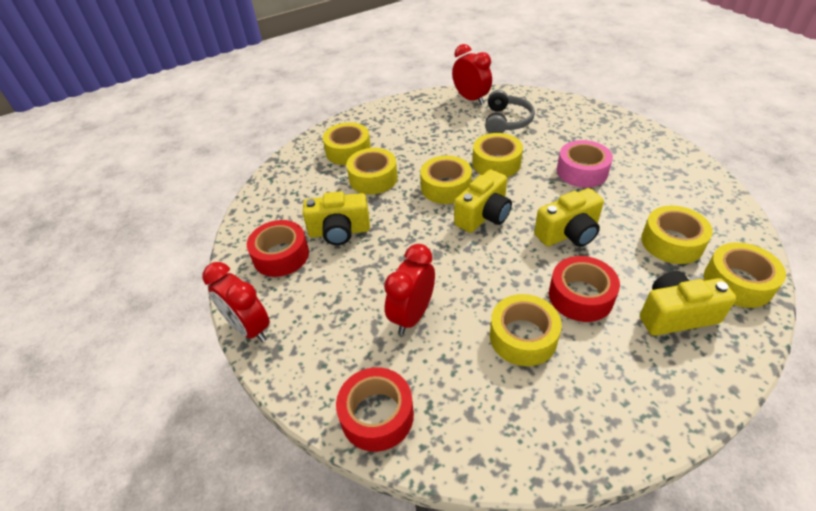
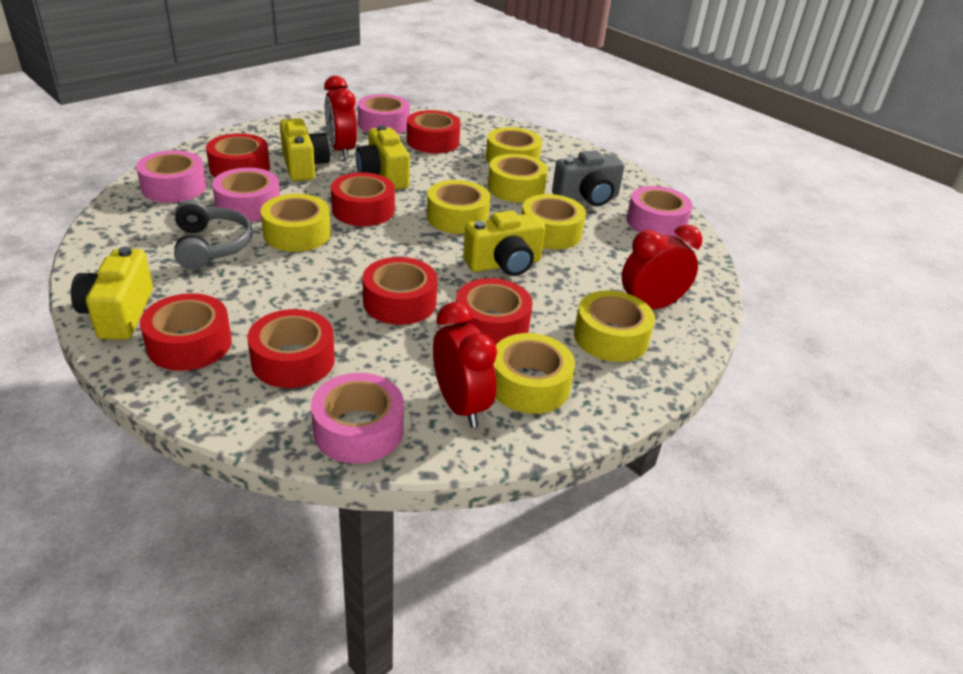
grey camera: none = 0 -> [552,150,625,206] = 1
pink tape: [557,140,613,188] = 1 -> [136,150,207,203] [212,168,280,222] [311,373,404,464] [358,94,410,134] [626,186,693,237] = 5
red tape: [247,220,309,277] [336,367,414,452] [549,256,620,322] = 3 -> [140,293,232,371] [206,133,270,177] [247,309,335,388] [331,173,395,226] [362,257,438,325] [407,110,461,153] [455,278,532,345] = 7

